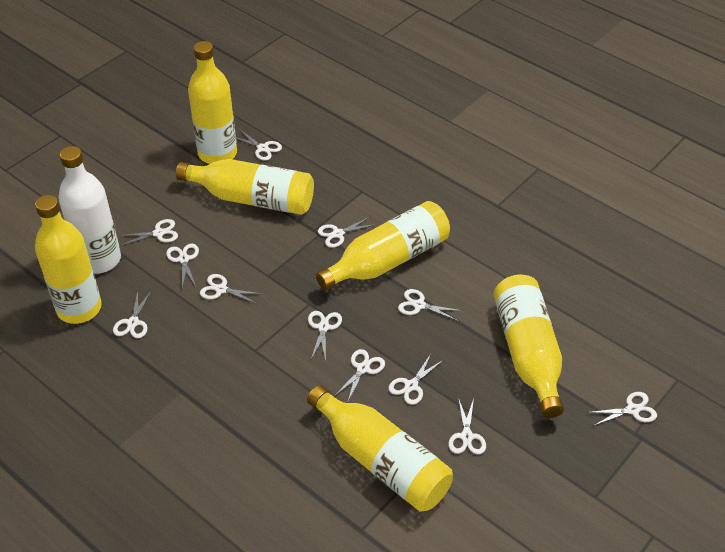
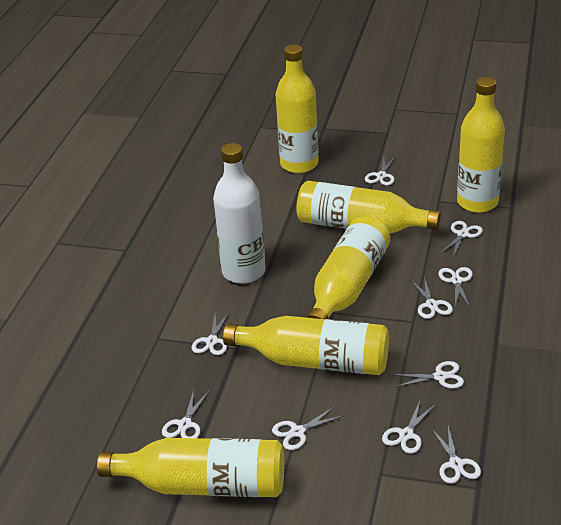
white scissors: [113,290,152,338] [118,219,178,246] [166,244,199,288] [200,274,262,304] [236,129,282,161] [308,311,342,361] [318,216,377,248] [335,349,385,403] [389,354,443,405] [398,289,462,321] [448,398,486,455] [587,392,657,426] = 12 -> [162,390,209,438] [192,312,229,355] [272,406,343,450] [365,156,396,186] [382,401,436,454] [392,361,464,389] [410,277,453,319] [432,426,481,484] [438,267,473,307] [441,221,483,257] = 10

